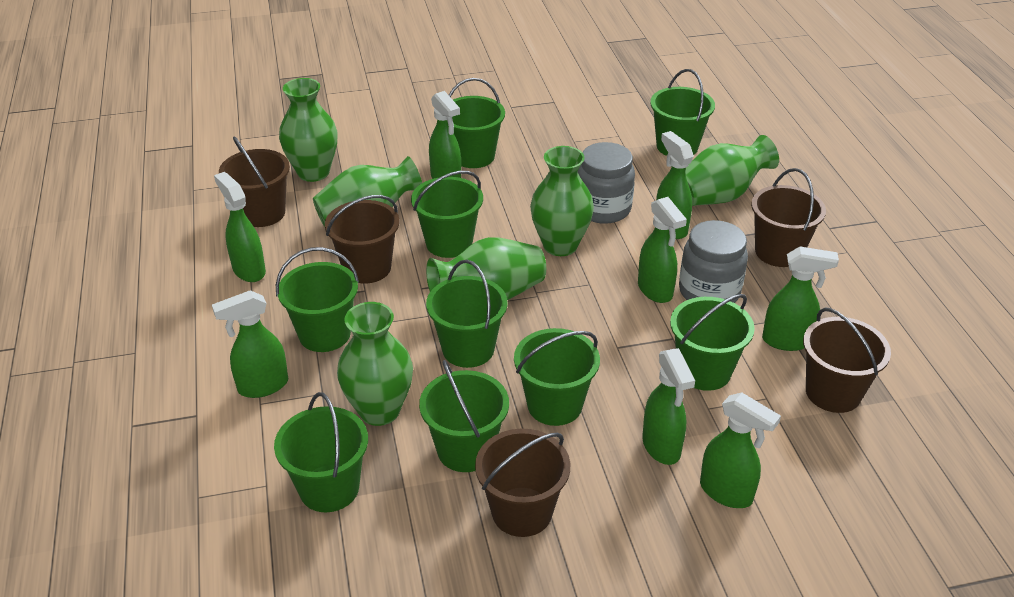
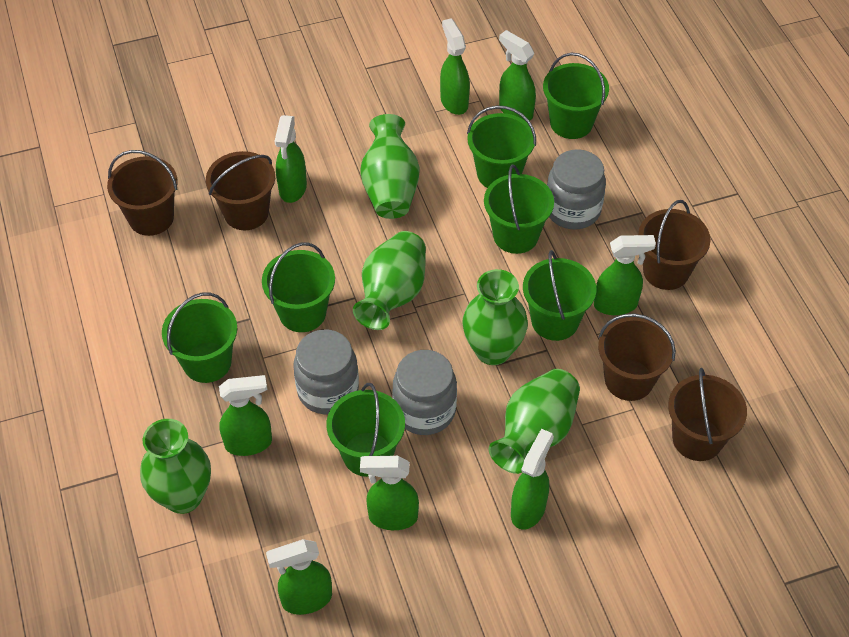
green bucket: [274,392,368,512] [276,247,359,352] [411,171,483,258] [419,360,509,472] [426,260,507,368] [449,78,505,168] [514,328,600,426] [650,69,715,156] [670,294,755,391] = 9 -> [162,292,237,383] [262,242,335,332] [326,383,405,477] [467,106,536,188] [484,165,554,254] [523,250,596,341] [543,53,609,139] = 7
green vase: [279,78,338,182] [313,156,422,227] [337,302,413,426] [426,237,546,300] [530,146,594,256] [685,135,779,206] = 6 -> [140,419,211,514] [353,231,426,330] [360,114,420,219] [462,269,528,365] [489,369,580,474] = 5
grey jar: [578,142,635,224] [679,220,748,303] = 2 -> [293,329,359,414] [392,350,457,435] [547,149,606,229] = 3

